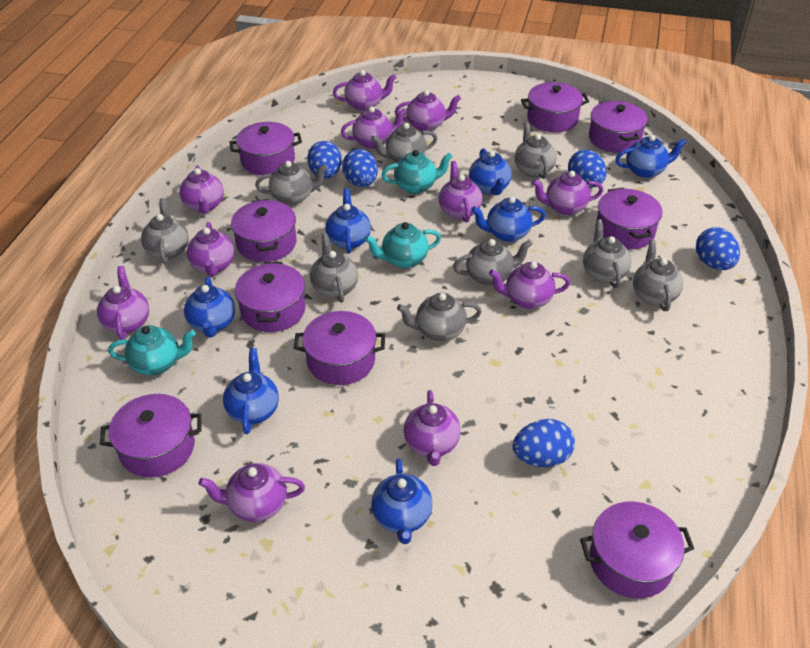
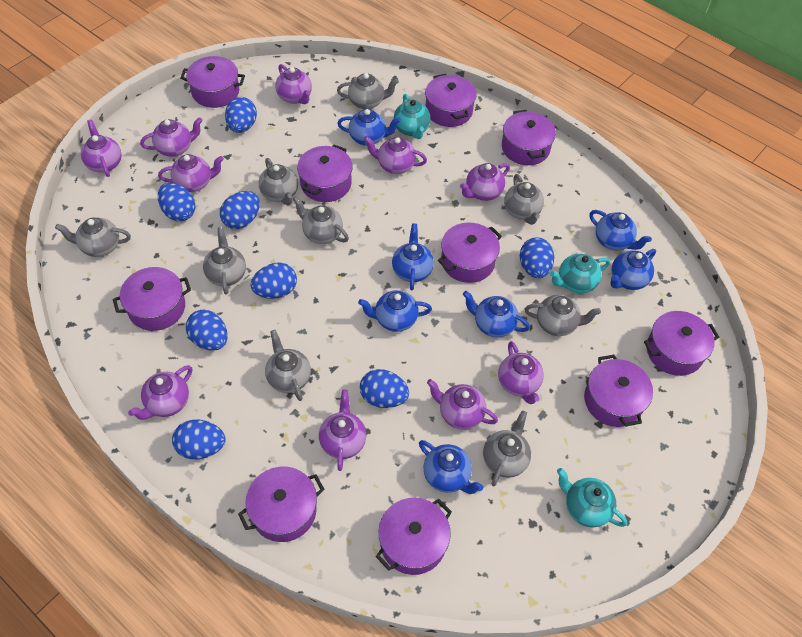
blue egg: [307,141,342,179] [342,149,378,187] [513,419,575,467] [568,150,607,188] [696,227,740,270] = 5 -> [158,183,195,221] [172,420,226,459] [186,310,228,351] [220,191,260,229] [225,97,257,133] [250,263,297,299] [360,369,409,408] [520,237,554,278] = 8
purple pot: [100,394,202,478] [229,122,302,176] [231,199,296,262] [235,262,306,332] [294,311,385,385] [521,82,589,132] [580,502,694,599] [589,101,648,153] [597,188,662,250] = 9 -> [113,267,191,331] [180,56,245,108] [238,467,325,542] [297,145,353,202] [376,498,452,575] [425,74,477,127] [438,222,502,283] [502,110,556,165] [584,355,653,427] [644,311,719,376] = 10
purple teapot: [97,266,149,340] [179,165,224,214] [187,222,235,277] [199,463,305,522] [333,70,397,111] [341,106,407,149] [395,90,461,131] [404,390,461,466] [439,161,483,223] [489,262,570,309] [532,171,603,215] = 11 -> [81,119,122,177] [128,365,192,420] [140,117,203,157] [158,154,224,192] [275,64,312,104] [319,390,366,471] [364,136,427,174] [427,379,498,430] [460,163,510,201] [498,341,544,404] = 10

